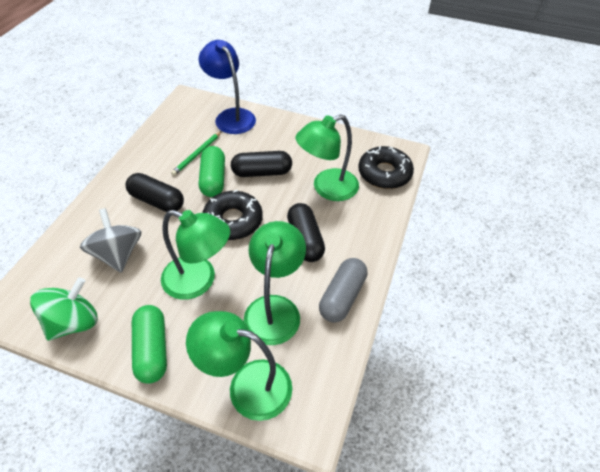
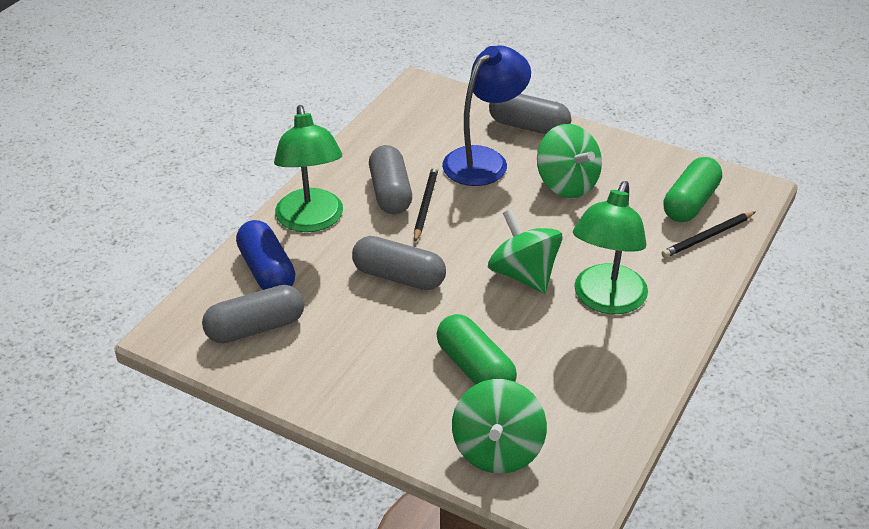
black capsule: [126,173,184,212] [231,151,292,177] [287,203,325,262] = 3 -> none = 0
black donut: [203,190,263,240] [358,146,414,189] = 2 -> none = 0
black pencil: none = 0 -> [414,166,438,242] [661,212,755,258] = 2
blue capsule: none = 0 -> [236,220,295,290] = 1
green lamp: [161,210,230,300] [186,311,292,421] [243,221,306,345] [296,114,359,201] = 4 -> [274,105,343,232] [573,181,648,314] = 2
green pencil: [171,131,222,176] = 1 -> none = 0
green spinning top: [30,277,98,340] = 1 -> [452,379,547,474] [488,209,563,294] [537,124,602,198] = 3
grey capsule: [319,258,367,322] = 1 -> [202,285,304,343] [352,236,446,290] [369,145,412,214] [489,94,571,134] = 4
grey spinning top: [80,208,141,272] = 1 -> none = 0

